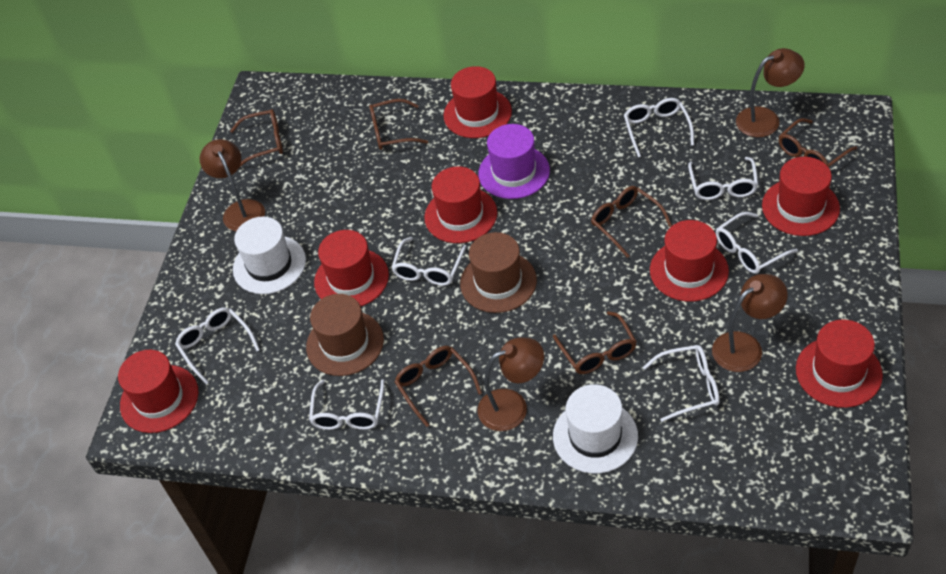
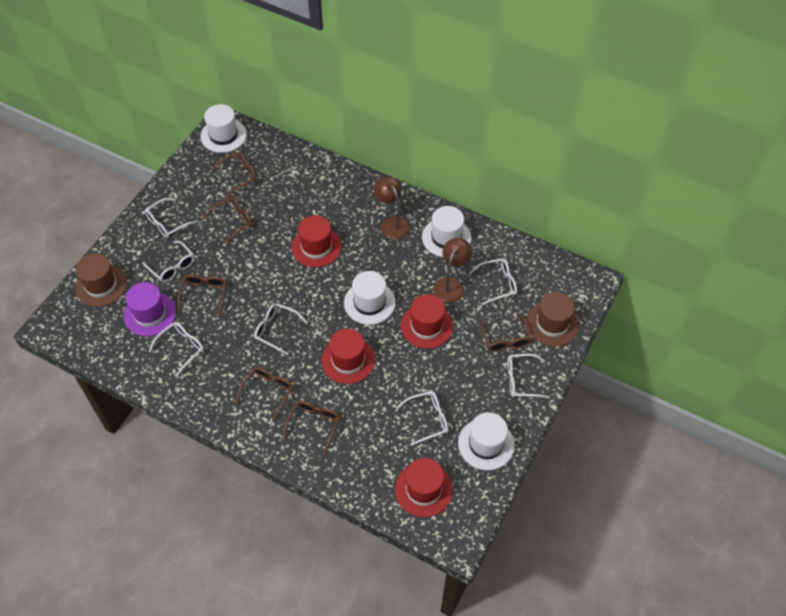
brown lamp: [200,139,265,231] [478,338,544,431] [712,274,788,372] [736,48,805,137] = 4 -> [374,176,410,240] [434,238,472,303] = 2
red hat: [118,350,199,433] [314,230,389,306] [424,166,497,243] [443,66,512,138] [650,220,729,302] [762,157,840,236] [796,320,883,408] = 7 -> [292,215,342,268] [321,328,375,384] [395,458,453,517] [401,294,453,349] = 4
white hat: [233,217,306,294] [553,384,638,474] = 2 -> [201,104,247,153] [344,271,396,325] [422,206,471,257] [458,412,514,470] = 4

